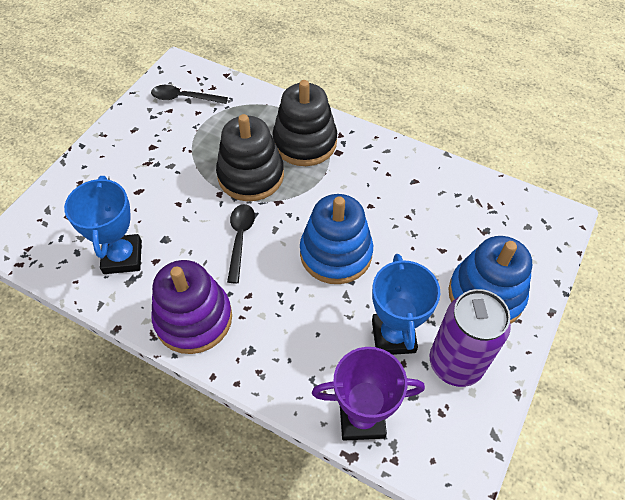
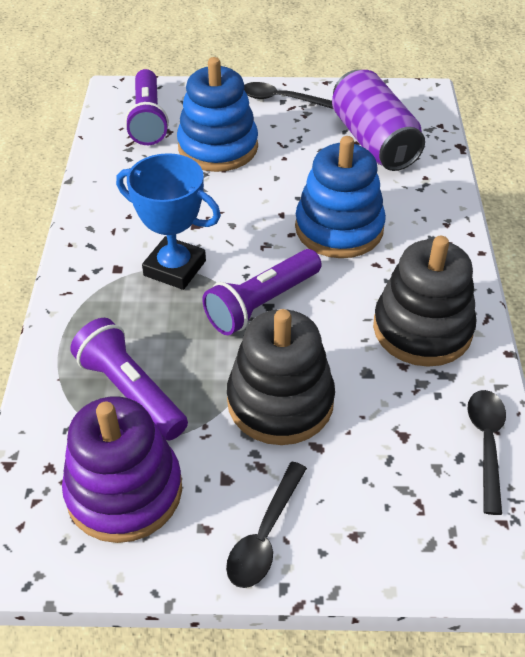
black spoon: [151,85,228,104] [227,204,255,283] = 2 -> [226,462,307,588] [244,82,333,109] [467,390,506,515] = 3
blue trophy: [64,176,142,274] [372,254,440,355] = 2 -> [116,153,221,290] = 1
purple flashlight: none = 0 -> [70,318,188,440] [125,69,169,145] [202,249,322,335] = 3
purple trophy: [312,347,425,440] = 1 -> none = 0

